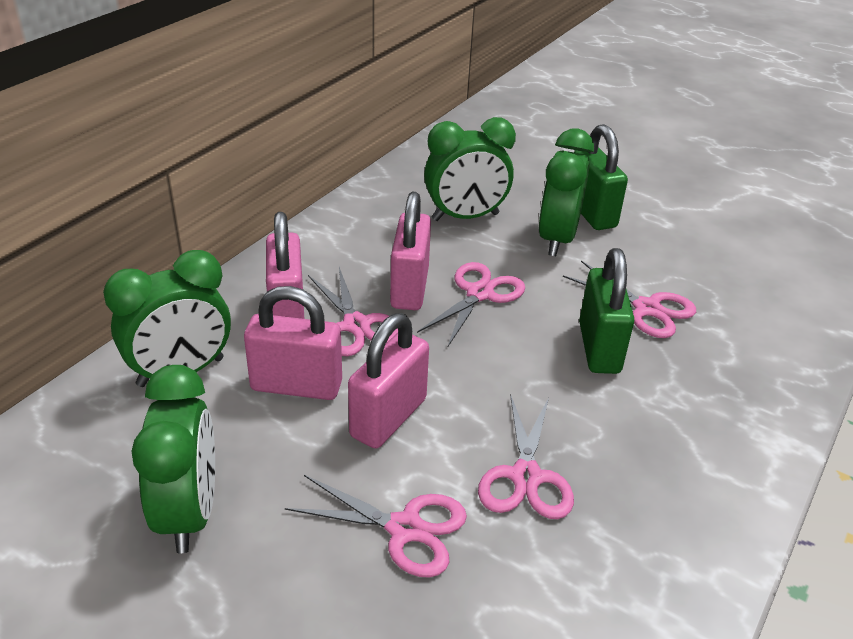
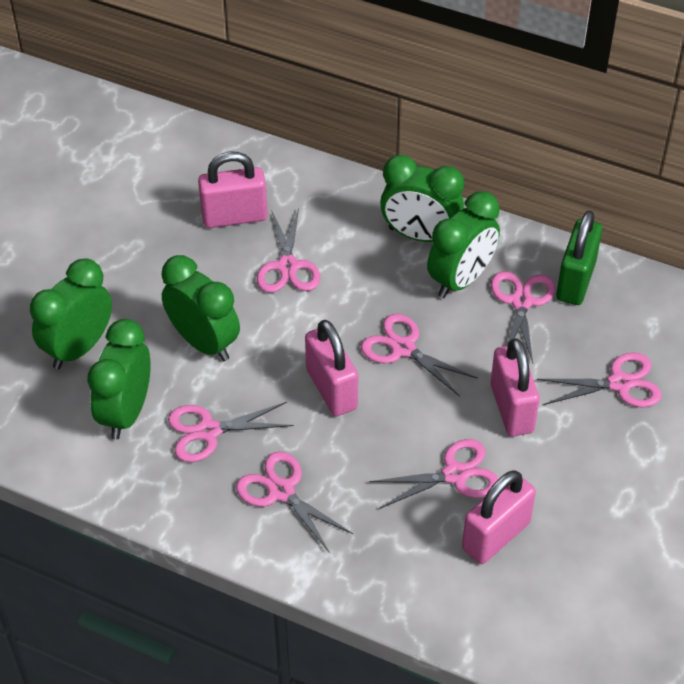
green clock: [103,250,231,387] [131,365,215,553] [424,117,516,221] [538,129,594,256] = 4 -> [30,258,112,369] [87,319,151,439] [162,255,240,361] [380,155,464,242] [427,191,500,298] = 5
green padlock: [574,124,628,230] [579,248,634,374] = 2 -> [556,211,602,305] = 1
pink scissors: [285,475,467,578] [308,267,398,356] [417,262,525,348] [478,394,574,519] [563,261,696,338] = 5 -> [168,402,294,462] [236,451,353,553] [257,208,320,293] [361,314,478,397] [369,439,498,509] [491,271,555,363] [537,353,662,408] = 7

